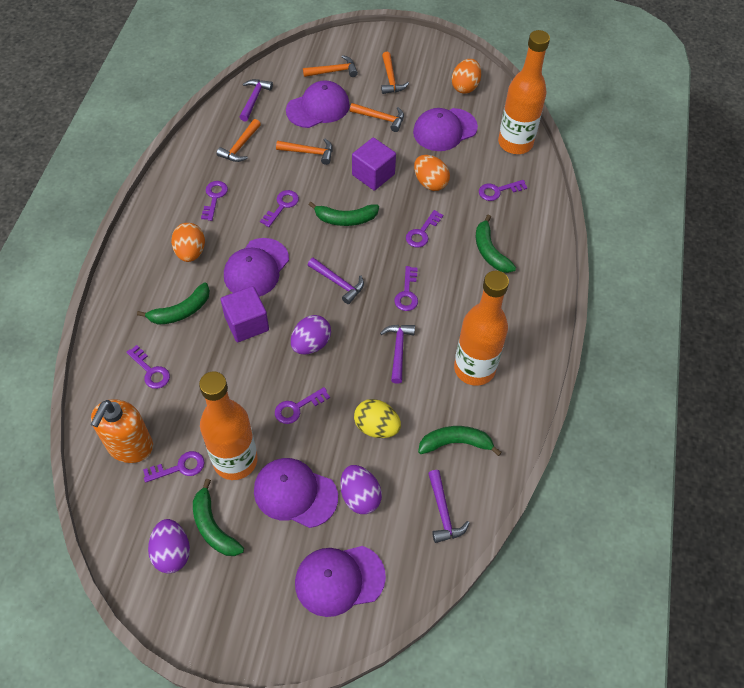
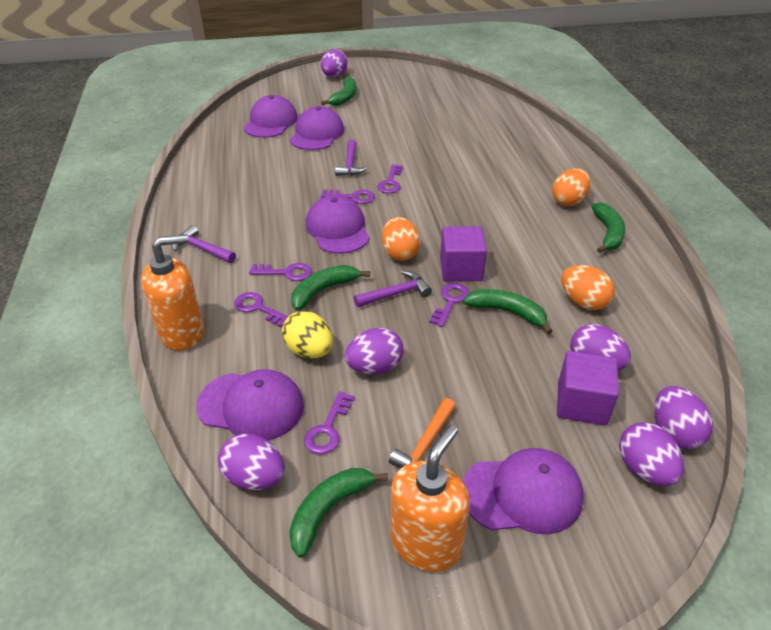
orange bottle: [199,372,258,480] [454,271,509,386] [498,30,550,154] = 3 -> none = 0
orange hammer: [216,119,261,162] [276,139,333,165] [303,55,358,77] [350,103,404,132] [381,52,409,94] = 5 -> [389,398,456,468] = 1
orange soap dispenser: [91,399,153,463] = 1 -> [141,234,204,351] [391,425,470,572] = 2
purple egg: [148,519,190,574] [291,315,331,355] [340,465,382,514] = 3 -> [218,433,285,490] [321,49,348,77] [345,328,403,374] [570,324,631,371] [619,422,684,486] [654,386,713,449] = 6
purple hammer: [240,79,273,122] [308,258,364,304] [380,325,415,384] [428,470,470,543] = 4 -> [172,225,236,263] [335,140,368,176] [354,271,432,307] = 3
purple key: [126,345,170,389] [143,451,204,483] [201,181,228,221] [260,190,299,227] [275,387,330,424] [394,266,418,311] [406,210,443,247] [479,180,527,201] = 8 -> [234,292,289,328] [249,263,312,281] [304,391,354,455] [321,189,375,204] [377,164,403,194] [429,283,469,327] = 6

